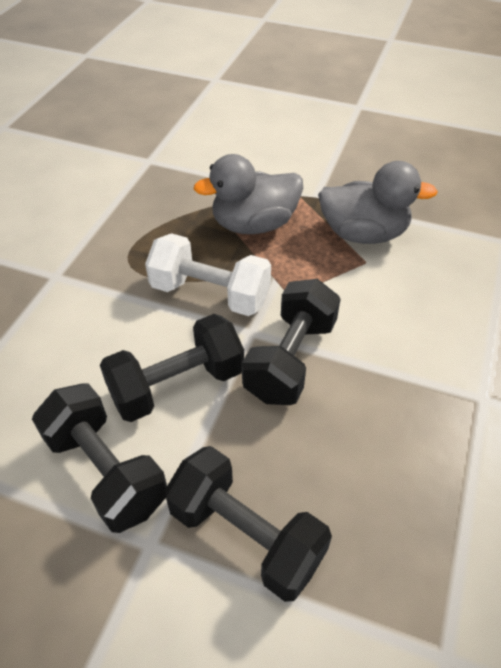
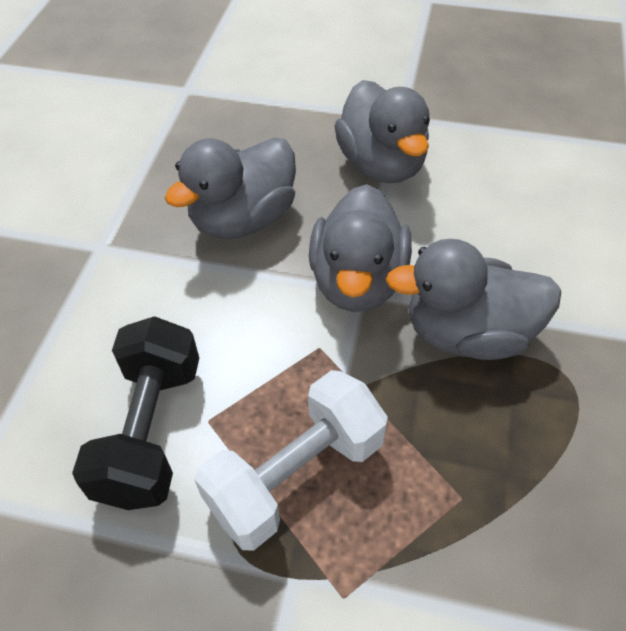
black dumbbell: [32,384,167,533] [100,314,244,422] [164,446,332,602] [242,279,341,405] = 4 -> [72,316,199,510] = 1
grey duck: [194,154,303,234] [318,161,438,244] = 2 -> [165,138,296,239] [309,184,412,312] [335,80,430,183] [386,239,561,360] = 4

